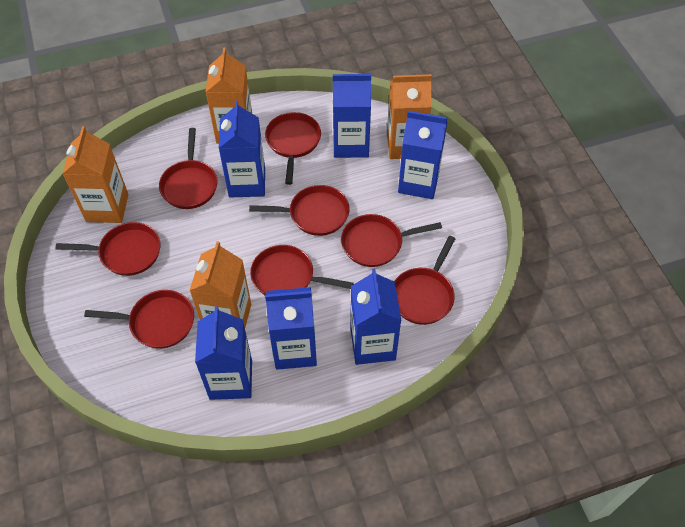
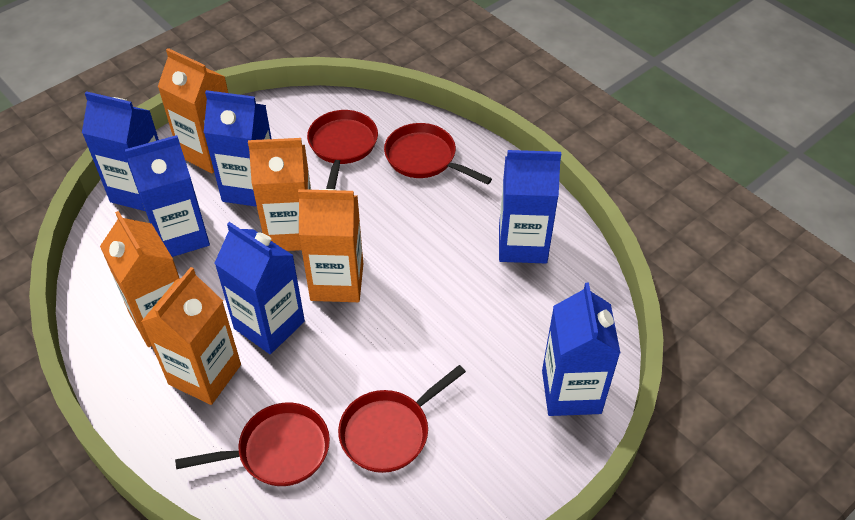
orange carton: [62,126,128,223] [189,241,251,327] [206,47,252,144] [387,74,432,159] = 4 -> [100,211,180,347] [141,267,241,405] [158,48,228,173] [248,138,311,251] [298,189,363,302] = 5
red pan: [55,222,161,276] [84,290,194,349] [159,128,218,209] [249,185,350,236] [250,245,354,295] [265,112,321,185] [341,214,442,267] [394,236,455,325] = 8 -> [175,403,330,486] [307,110,378,189] [338,365,466,473] [384,123,492,185] = 4

